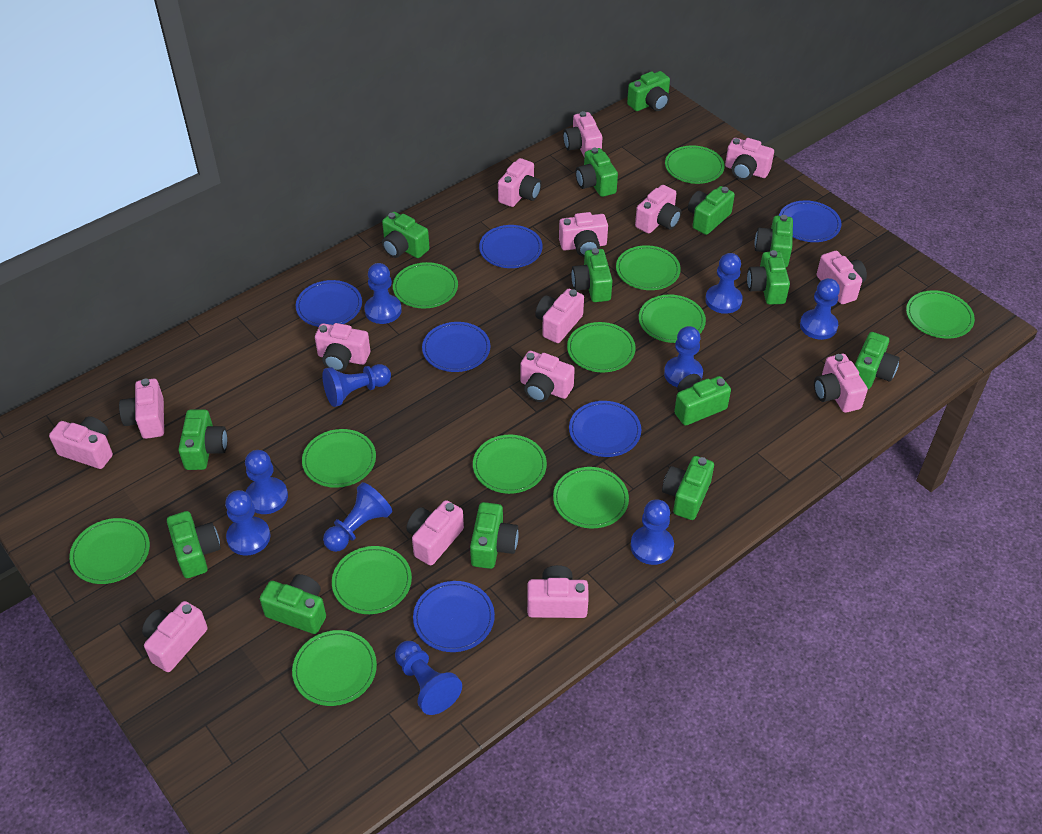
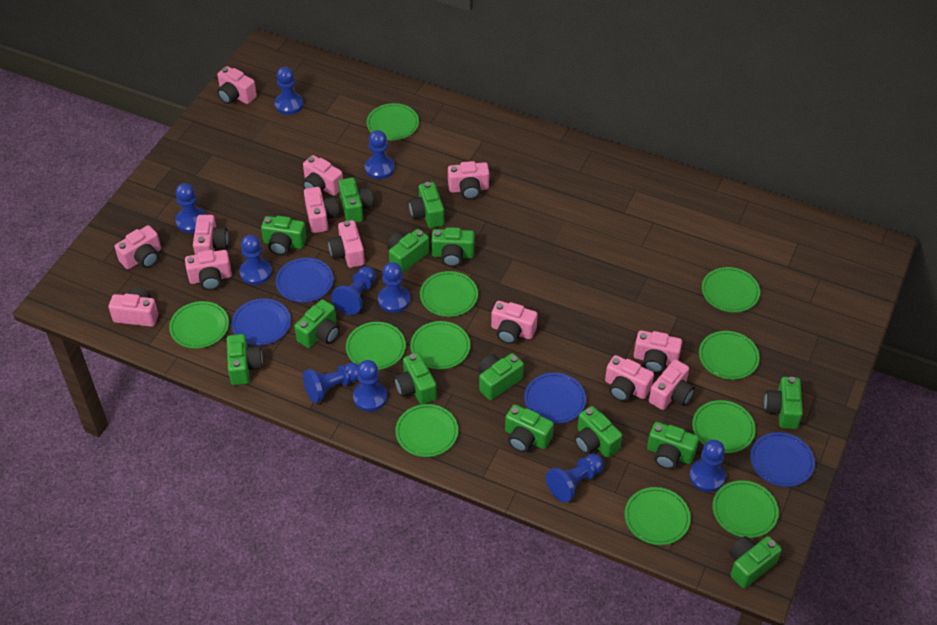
blue plate: [296,280,362,327] [413,581,495,652] [422,322,490,372] [479,225,543,268] [569,401,641,457] [779,200,842,242] = 6 -> [231,299,291,346] [275,258,334,303] [524,373,586,424] [750,432,815,487] = 4
green plate: [69,518,150,584] [292,630,377,706] [302,429,376,488] [332,546,412,614] [393,262,458,308] [473,435,547,494] [553,467,629,528] [567,322,635,372] [616,245,681,290] [639,294,706,343] [665,145,725,184] [906,290,975,339] = 12 -> [169,301,229,349] [346,322,406,370] [367,103,419,140] [395,404,458,457] [410,321,470,370] [420,271,478,317] [625,487,691,545] [692,400,756,453] [699,331,760,380] [702,267,760,313] [713,480,779,538] = 11
pink camera: [49,416,113,469] [119,378,164,439] [142,601,208,672] [315,323,370,372] [407,500,464,566] [498,158,541,207] [520,351,575,402] [527,565,589,618] [535,289,584,343] [559,212,608,257] [563,111,602,156] [635,185,681,234] [725,138,774,180] [814,354,868,413] [817,251,867,304] = 15 -> [109,287,158,327] [115,225,161,269] [185,250,232,290] [193,215,228,255] [217,66,257,104] [303,155,343,196] [304,187,339,233] [328,220,365,268] [448,161,489,200] [491,301,538,344] [605,355,654,402] [634,330,682,374] [649,359,695,410] = 13

